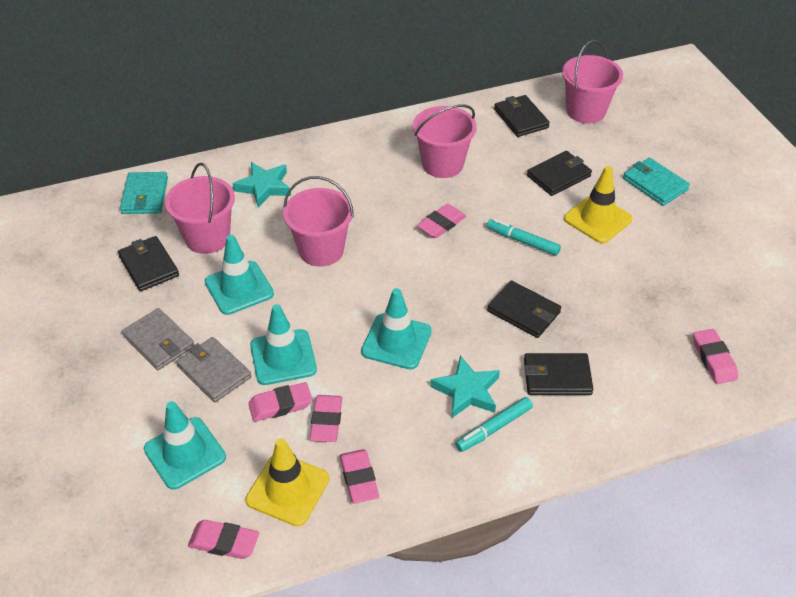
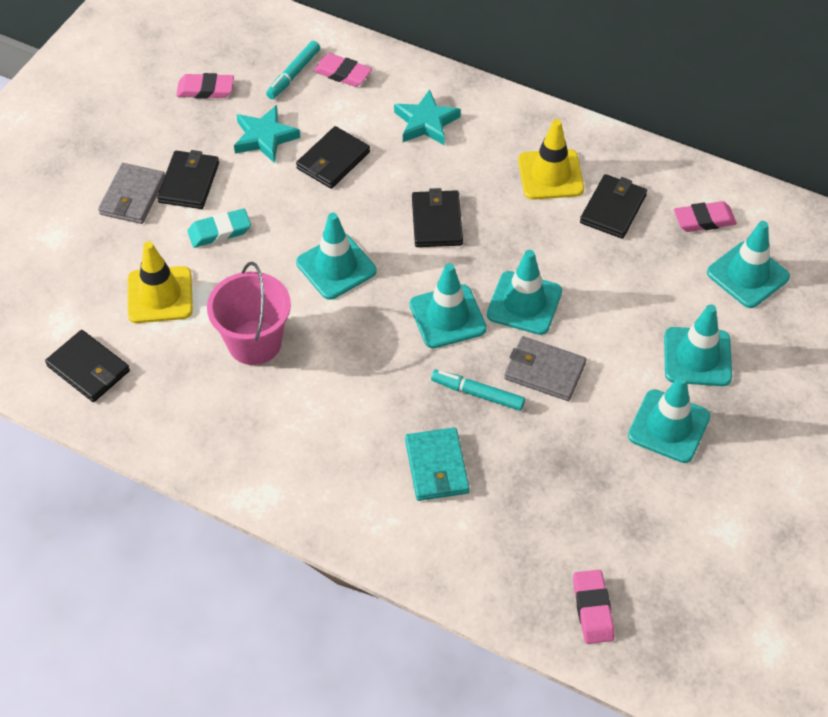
pink bucket: [165,163,235,254] [283,176,354,267] [413,105,477,178] [562,40,623,123] = 4 -> [207,262,291,365] = 1
pink eraser: [188,520,259,559] [248,382,312,422] [310,395,342,442] [340,449,379,504] [417,204,466,238] [693,329,738,384] = 6 -> [176,73,234,99] [313,53,372,87] [573,570,614,644] [674,201,737,232] = 4
turquoise eraser: none = 0 -> [188,209,251,248] = 1
turquoise traffic cone: [144,401,226,490] [205,235,274,315] [250,304,317,385] [361,288,432,370] = 4 -> [296,213,377,300] [410,263,487,348] [487,250,562,335] [628,375,710,463] [664,304,732,386] [707,221,790,308] = 6
turquoise wallet: [120,172,168,214] [623,158,690,206] = 2 -> [405,427,470,501] = 1

